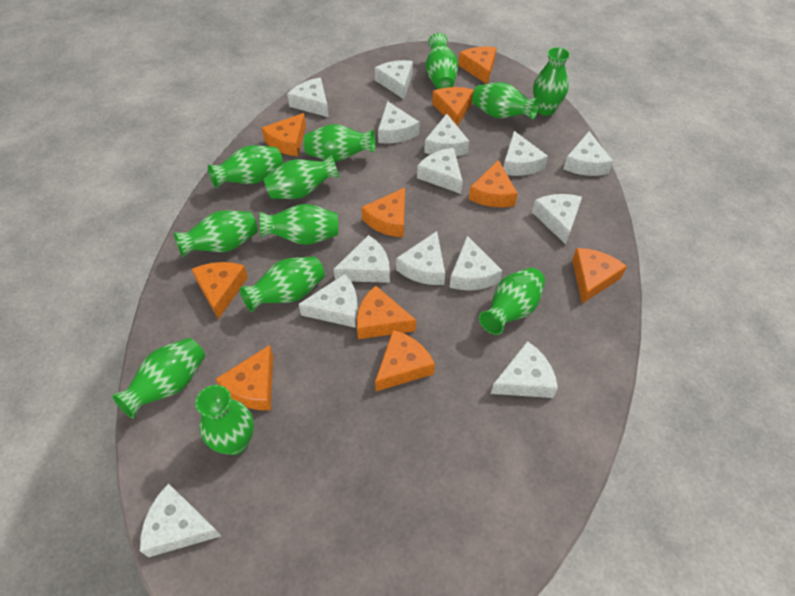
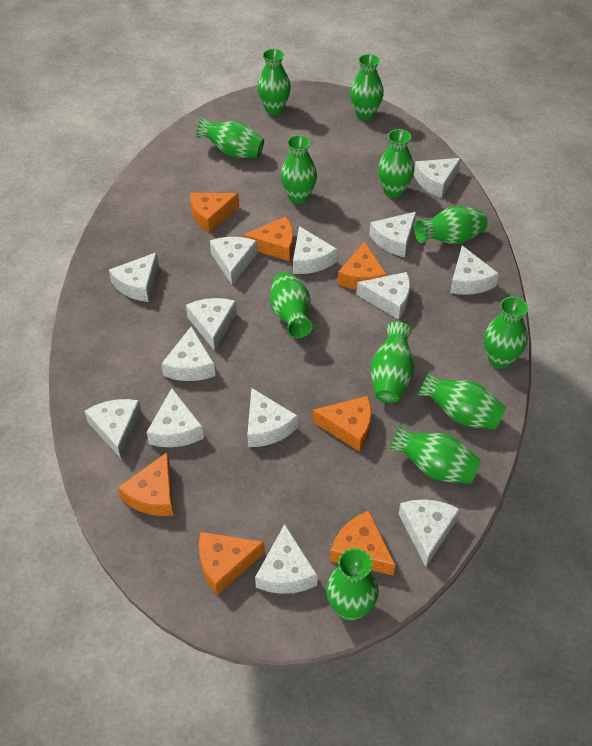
orange cheese: [192,262,248,319] [216,345,273,410] [262,113,306,156] [357,286,416,339] [361,188,405,238] [375,330,435,392] [432,87,474,126] [458,47,497,84] [469,160,518,207] [572,248,627,304] = 10 -> [118,452,174,516] [190,193,239,233] [199,532,265,595] [243,216,294,261] [312,396,372,452] [330,511,395,575] [338,241,387,290] = 7

